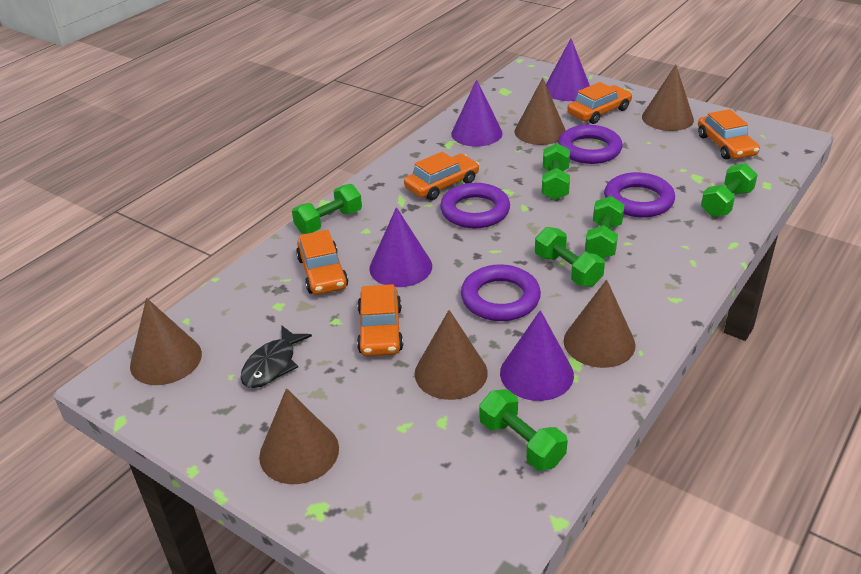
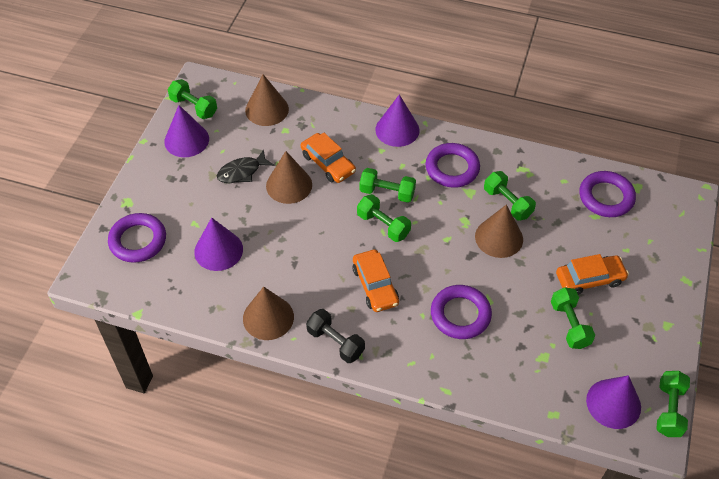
black dumbbell: none = 0 -> [306,309,365,363] = 1
brown cone: [130,298,202,385] [259,388,339,484] [415,310,488,400] [515,78,566,145] [564,279,636,368] [642,65,694,131] = 6 -> [243,287,294,340] [245,74,289,126] [266,151,312,204] [475,205,523,258] = 4
orange car: [296,230,348,295] [357,284,403,356] [404,152,479,200] [567,82,632,124] [698,109,760,159] = 5 -> [301,133,356,183] [353,250,399,312] [556,254,629,295] = 3

